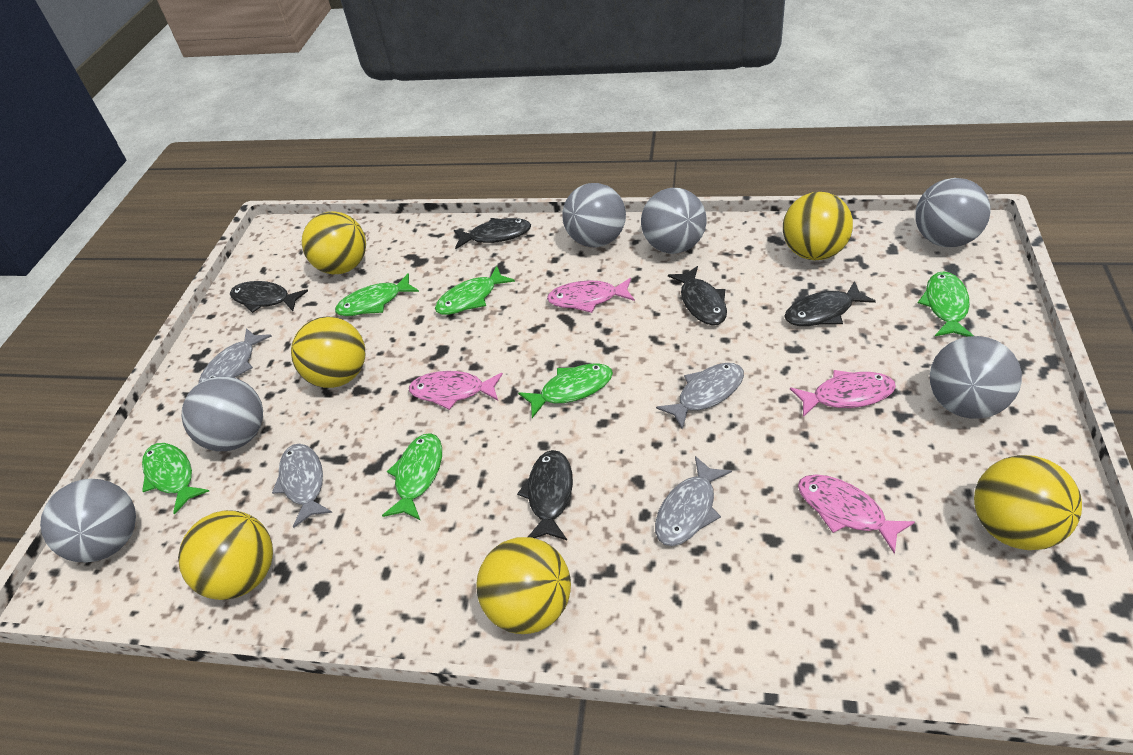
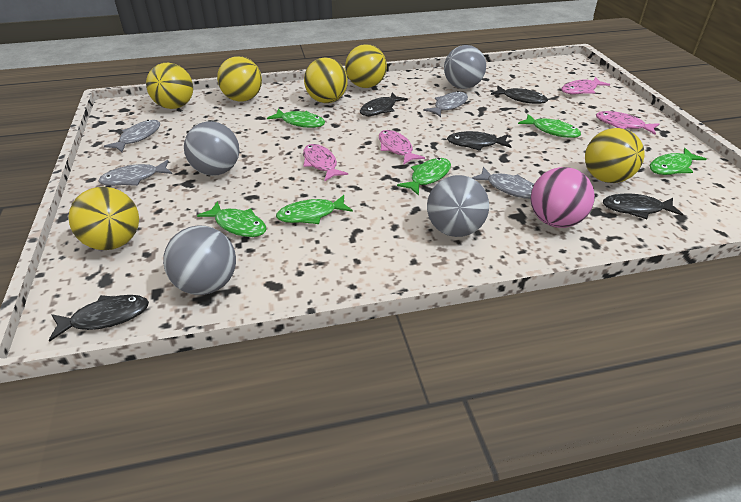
grey ball: [40,479,136,562] [181,376,263,451] [562,183,626,247] [641,188,706,254] [915,178,991,247] [930,336,1022,419] = 6 -> [163,225,236,295] [184,121,239,176] [427,175,489,237] [444,45,486,89] = 4
pink ball: none = 0 -> [531,167,595,228] = 1

